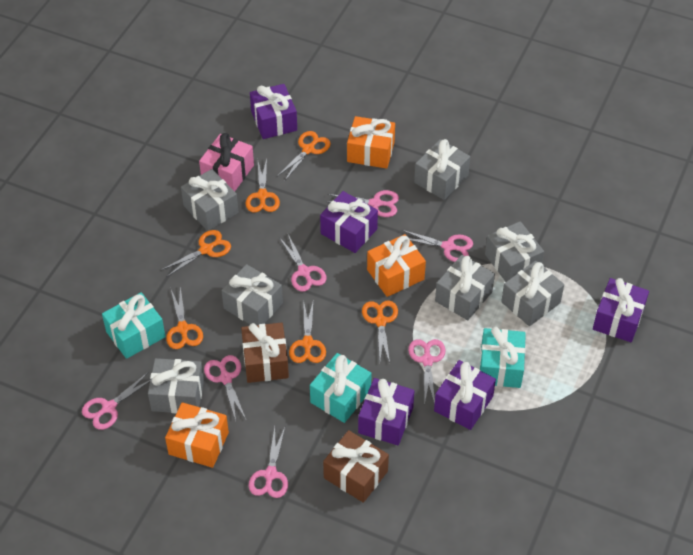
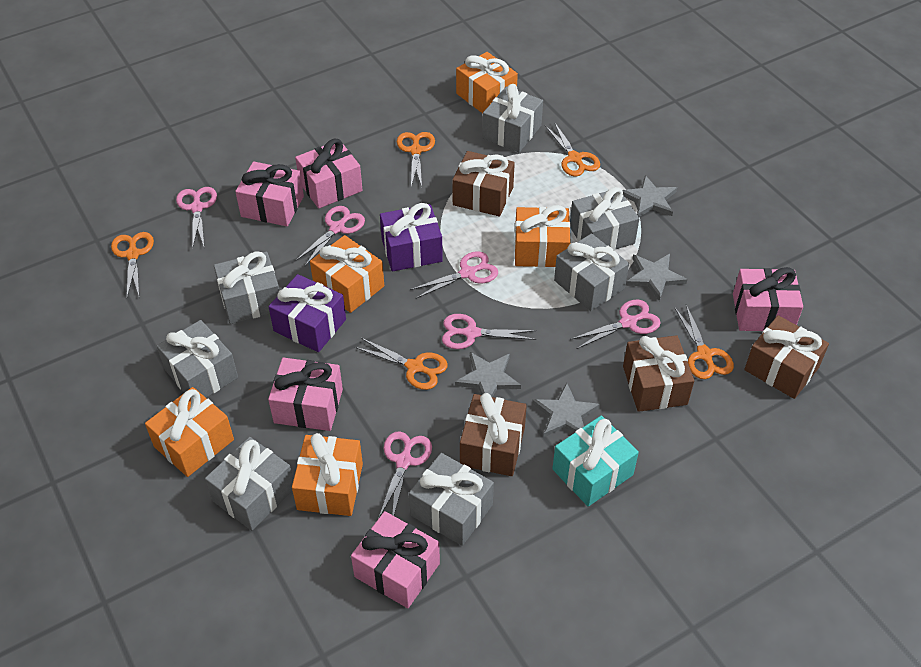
brown gift: [241,322,289,383] [323,430,389,503] = 2 -> [452,151,515,217] [460,393,527,476] [623,335,694,412] [744,315,829,399] = 4
grey star: none = 0 -> [455,352,521,397] [532,383,600,437] [622,175,677,217] [626,254,687,301] = 4
orange gift: [165,402,229,468] [347,116,395,169] [367,234,426,297] = 3 -> [145,387,234,477] [292,433,363,516] [310,235,384,313] [456,52,518,113] [514,205,571,267] = 5
orange scissors: [161,230,231,277] [166,287,203,349] [245,159,280,213] [278,131,331,180] [289,303,326,363] [362,300,398,363] = 6 -> [111,232,154,297] [355,338,448,390] [397,132,435,187] [545,122,600,176] [674,305,734,379] = 5
pink gift: [199,133,254,191] = 1 -> [235,161,304,226] [268,358,343,431] [295,139,362,209] [351,511,440,608] [733,267,803,331] = 5
pink scissors: [82,373,150,430] [204,355,246,421] [249,427,288,498] [279,234,327,292] [328,190,399,217] [402,230,473,262] [408,339,446,404] = 7 -> [176,187,217,249] [295,206,365,266] [378,431,432,519] [410,251,498,298] [442,314,536,349] [570,300,660,349] = 6
purple gift: [250,84,297,139] [320,191,378,253] [358,378,415,445] [434,360,496,430] [593,278,649,342] = 5 -> [269,274,346,352] [380,203,443,271] = 2
turquoise gift: [102,292,165,359] [310,353,372,423] [479,327,526,388] = 3 -> [552,415,639,507] = 1

